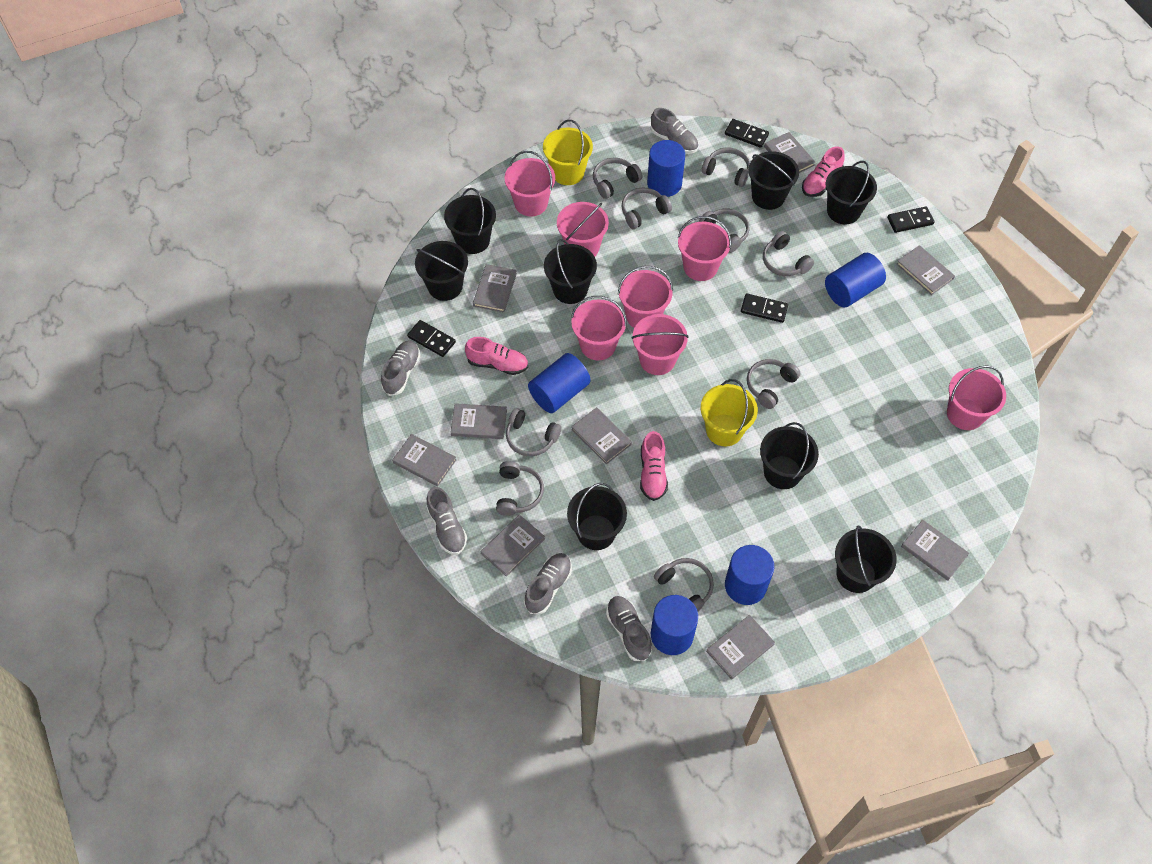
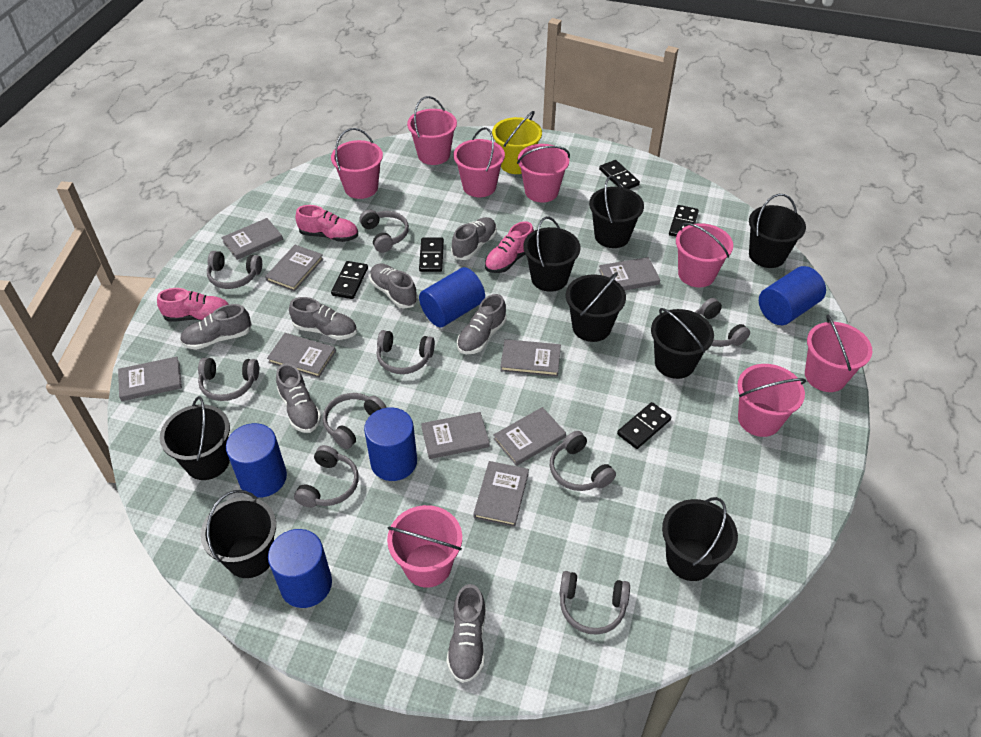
black domino: [407,320,456,357] [725,119,769,148] [741,293,788,323] [887,207,934,233] = 4 -> [331,261,368,299] [419,238,444,272] [599,160,640,189] [617,402,672,449] [669,205,699,237] = 5
grey shoe: [381,341,420,396] [426,487,467,555] [524,553,572,614] [606,596,652,661] [650,108,698,153] = 5 -> [180,304,252,350] [276,363,321,433] [289,297,357,340] [370,264,418,309] [446,584,486,683] [451,217,497,260] [457,294,507,354] = 7
pink bucket: [505,151,555,216] [557,202,609,257] [571,296,627,360] [618,266,673,328] [631,314,689,375] [678,216,731,281] [947,365,1006,430] = 7 -> [331,128,383,199] [387,505,462,588] [407,96,457,165] [453,127,505,197] [517,144,570,202] [676,223,733,287] [737,364,806,437] [805,315,872,392] = 8
yellow bucket: [543,120,593,185] [701,379,758,446] = 2 -> [492,111,542,174] = 1

